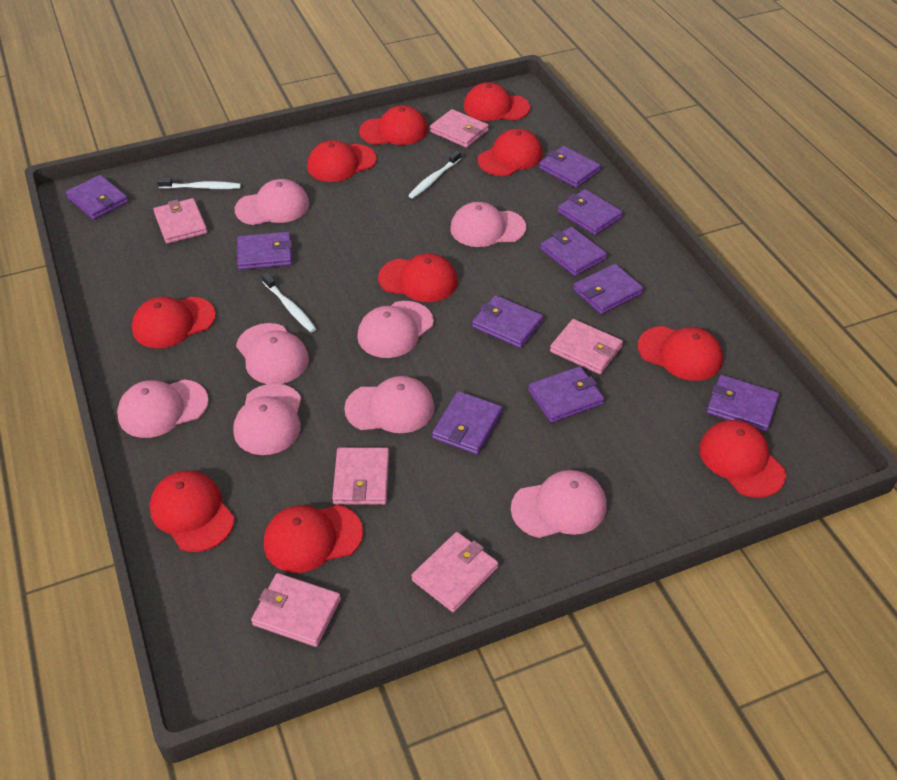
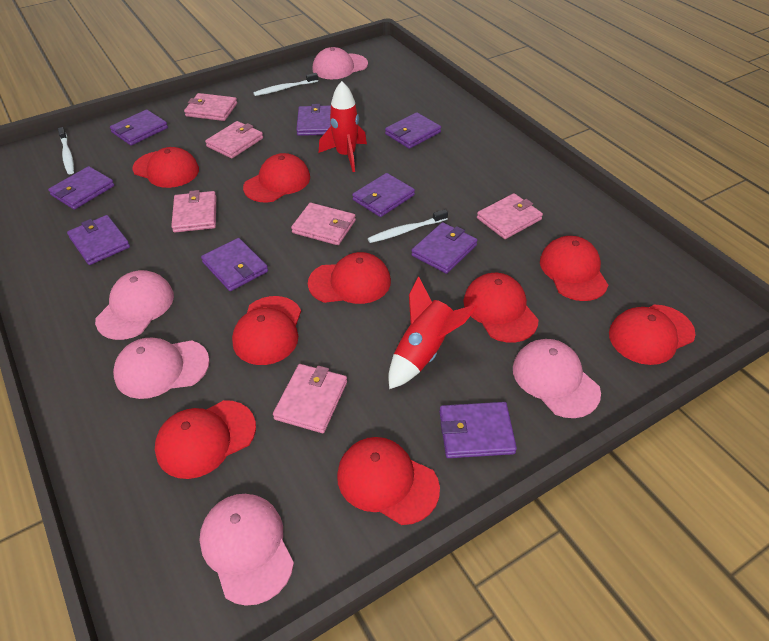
pink cap: [117,379,209,438] [233,384,301,455] [235,179,309,225] [236,323,309,384] [344,376,434,433] [357,301,434,358] [450,202,526,247] [511,470,607,538] = 8 -> [95,270,174,340] [113,338,210,399] [199,494,294,606] [313,47,368,79] [513,339,601,418] = 5
purple wallet: [66,175,128,220] [237,232,292,270] [432,391,502,455] [472,295,543,348] [528,366,604,423] [539,146,601,188] [540,227,607,276] [558,189,623,235] [573,264,644,314] [707,375,779,432] = 10 -> [48,166,114,210] [67,215,130,265] [110,110,168,146] [201,238,268,291] [296,104,331,136] [352,173,415,217] [385,112,441,149] [411,222,477,274] [439,402,517,458] = 9
red cap: [132,297,216,348] [149,471,235,552] [264,505,363,573] [307,140,377,182] [359,105,428,145] [378,253,458,302] [464,82,530,121] [478,129,543,176] [638,326,723,381] [699,420,786,498] = 10 -> [132,147,199,188] [155,400,256,479] [232,296,301,365] [243,153,310,203] [308,252,391,304] [337,437,440,525] [463,273,539,343] [540,236,608,301] [609,304,696,365] = 9
red rocket: none = 0 -> [319,81,367,172] [388,276,478,389] = 2

